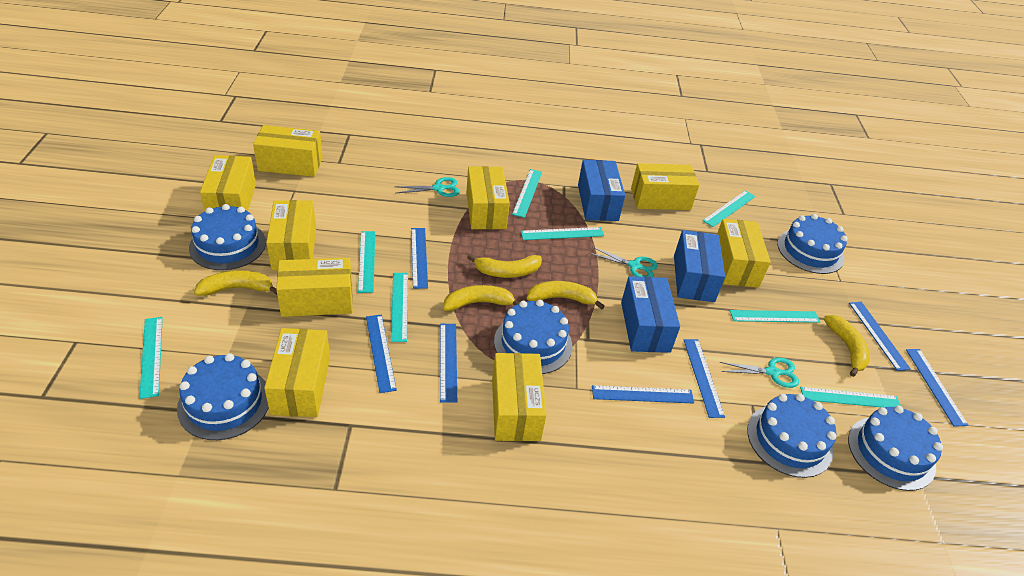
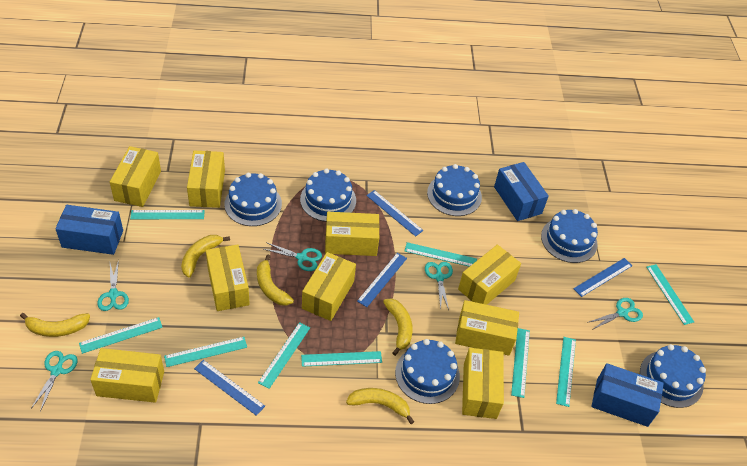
blue ruler: [366,315,397,393] [411,228,428,289] [440,324,457,402] [592,385,694,404] [684,339,725,418] [849,302,911,371] [906,349,969,427] = 7 -> [194,360,265,416] [357,253,407,307] [366,190,423,237] [573,258,632,297] = 4
turquoise ruler: [139,317,163,399] [358,231,375,293] [391,273,408,342] [512,169,542,218] [521,227,604,240] [702,190,756,227] [730,310,820,323] [800,387,901,407] = 8 -> [79,317,163,354] [130,210,205,219] [164,337,247,367] [258,322,310,389] [301,351,382,367] [405,242,477,267] [511,328,530,398] [556,337,576,407] [646,264,694,325] = 9
turquoise scissors: [394,177,460,197] [589,247,658,277] [720,358,799,388] = 3 -> [31,351,78,412] [97,259,129,311] [264,242,322,271] [425,262,453,310] [587,298,643,330] = 5

